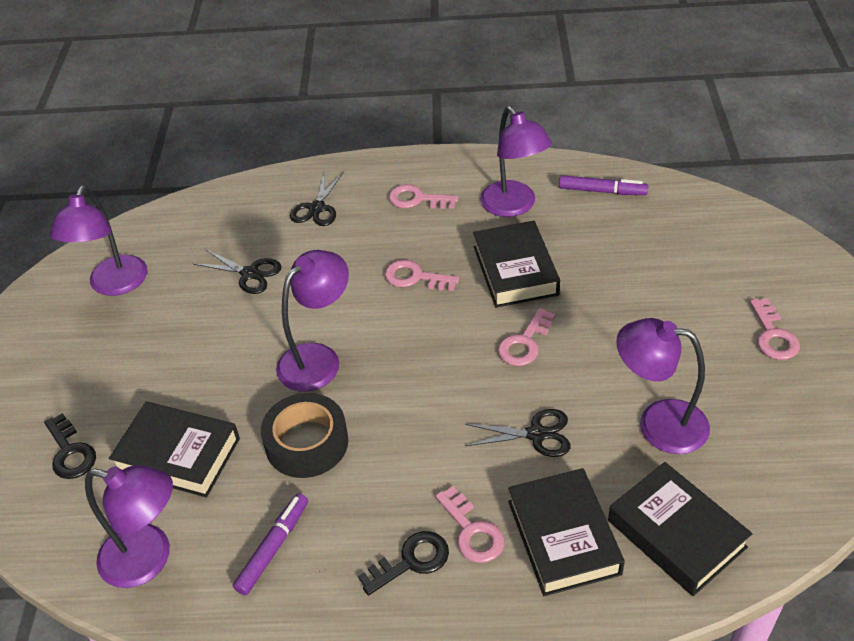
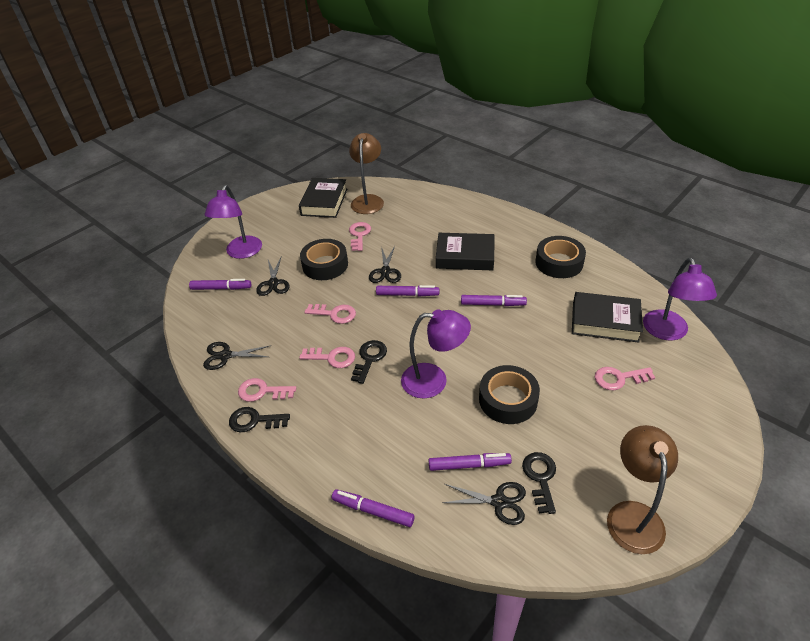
black book: [109,402,240,498] [473,221,560,308] [508,468,625,596] [608,462,752,596] = 4 -> [299,178,348,218] [436,233,495,270] [572,292,643,343] = 3
black key: [44,413,96,479] [358,531,449,595] = 2 -> [229,407,290,432] [351,340,387,384] [522,452,556,514] = 3
black scissors: [194,249,281,294] [290,171,344,226] [465,409,571,457] = 3 -> [203,342,271,370] [256,258,289,296] [369,246,401,283] [442,482,526,525] = 4
black tape: [261,393,348,478] = 1 -> [300,239,348,280] [479,365,540,424] [535,236,586,278] = 3
brown lamp: none = 0 -> [349,133,384,214] [607,425,678,554] = 2
purple lamp: [50,185,147,296] [85,465,173,588] [276,250,349,391] [480,106,552,217] [616,318,710,454] = 5 -> [204,185,262,259] [401,309,471,399] [643,258,717,341] = 3
purple marker: [233,493,308,595] [559,175,648,195] = 2 -> [189,279,251,290] [332,489,415,527] [376,285,439,296] [429,453,512,471] [461,295,527,306] = 5

